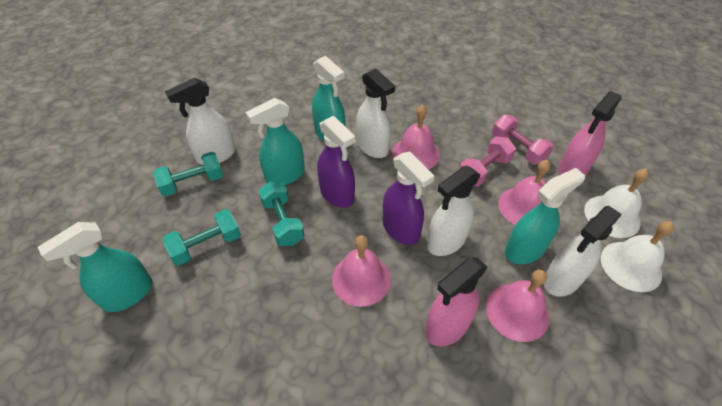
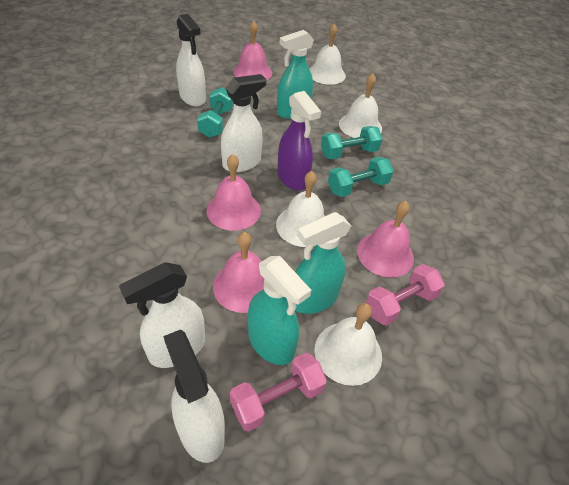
pink spray bottle: [425,258,488,346] [558,91,622,176] = 2 -> none = 0
purple spray bottle: [317,116,355,208] [383,152,434,245] = 2 -> [277,91,321,191] = 1
turquoise spray bottle: [38,222,152,312] [245,98,305,185] [312,56,345,141] [505,168,585,264] = 4 -> [248,256,311,365] [277,30,314,119] [295,212,351,314] = 3
white bell: [584,169,649,238] [601,221,674,292] = 2 -> [276,171,325,247] [309,23,346,85] [314,303,382,386] [339,73,382,138] = 4

